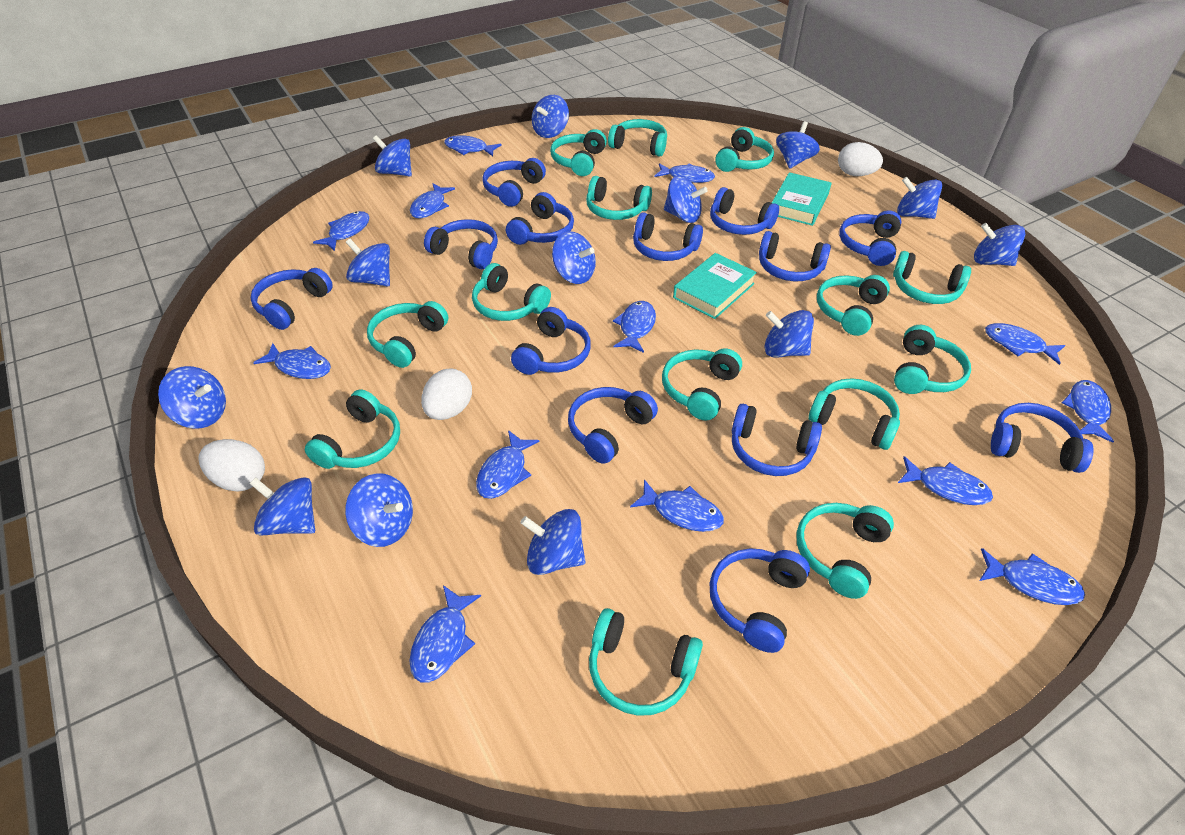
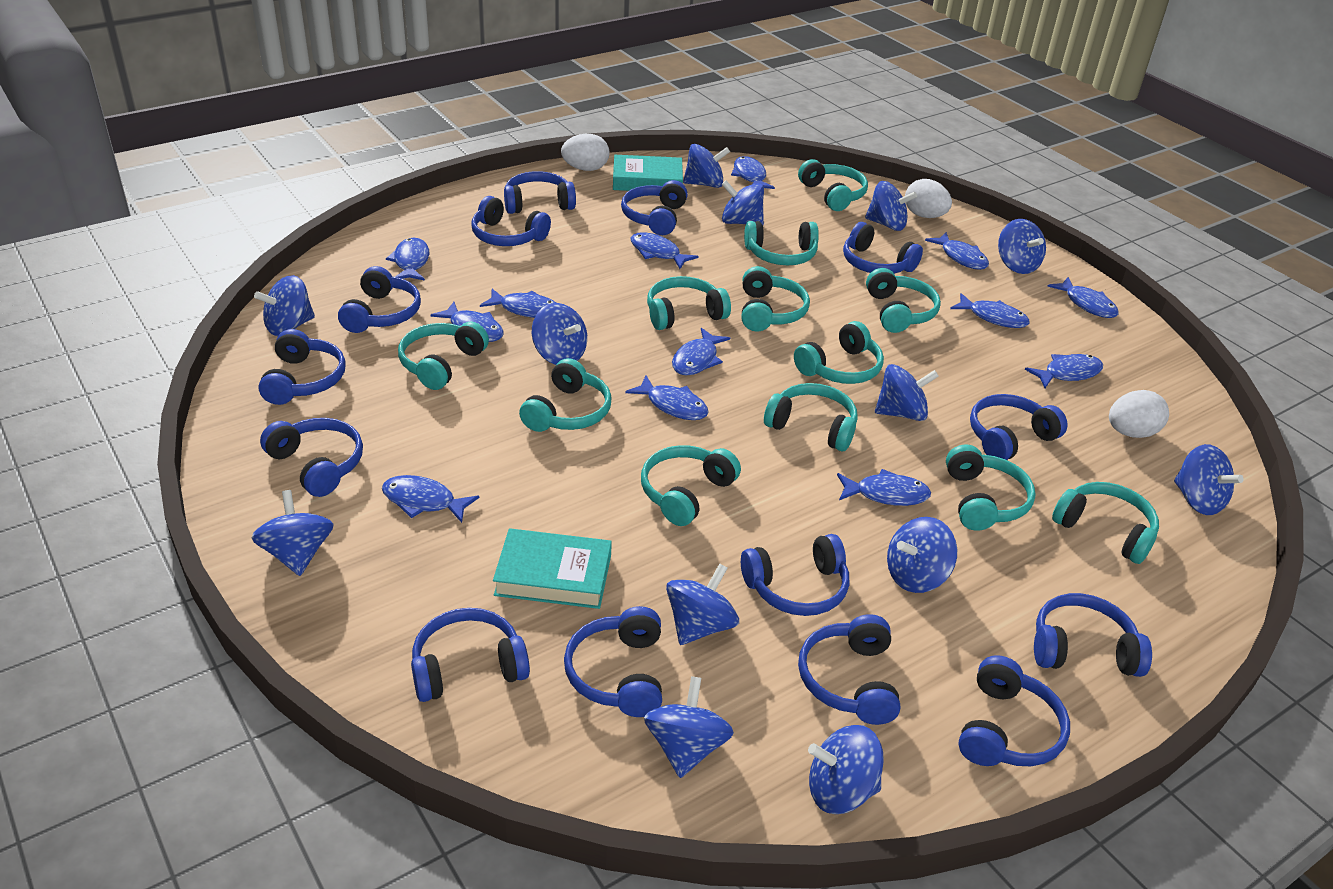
blue headphones: [251,268,333,330] [424,219,498,269] [482,158,546,207] [506,192,574,245] [511,307,591,375] [568,387,658,464] [633,212,703,261] [710,187,779,235] [710,549,810,653] [732,404,822,476] [759,231,831,281] [839,210,902,266] [991,403,1094,473] = 13 -> [258,329,346,405] [260,418,363,497] [338,266,421,333] [411,608,530,702] [471,196,551,246] [504,171,576,214] [564,606,662,717] [621,180,688,235] [741,534,849,616] [798,614,901,725] [843,222,923,274] [958,655,1070,766] [970,394,1067,460] [1034,593,1152,677] = 14
turquoise headphones: [305,389,400,469] [367,301,448,368] [472,263,551,321] [550,129,607,176] [586,176,652,220] [589,608,703,716] [608,119,667,157] [662,348,742,421] [715,127,774,172] [796,503,894,599] [809,378,900,450] [817,275,890,336] [893,251,971,304] [894,325,971,394] = 14 -> [398,322,489,390] [519,358,611,432] [641,445,741,526] [647,276,731,330] [742,266,810,331] [744,221,819,265] [764,383,858,451] [794,321,884,384] [798,159,868,211] [866,268,941,333] [946,445,1036,531] [1052,482,1159,564] = 12

